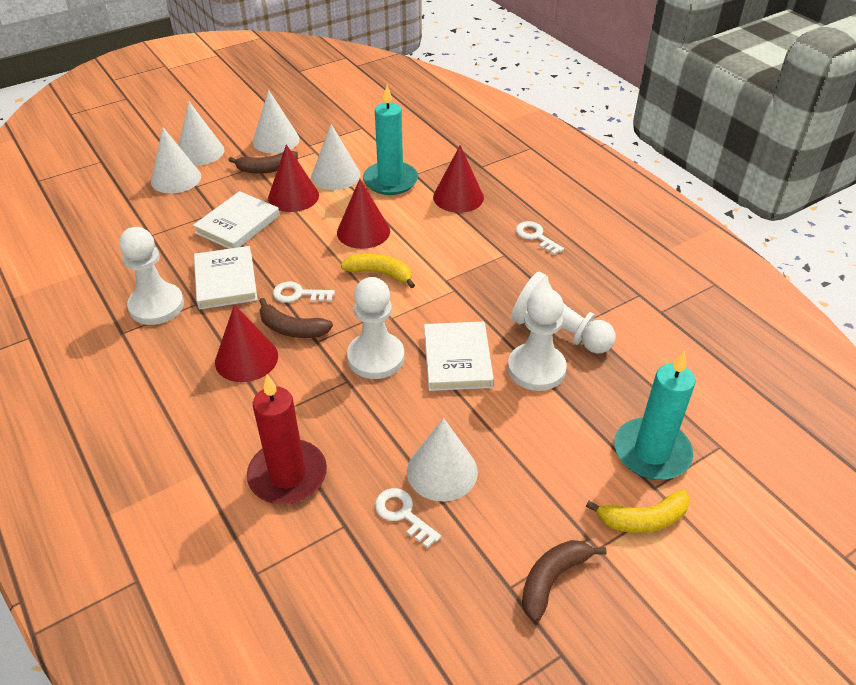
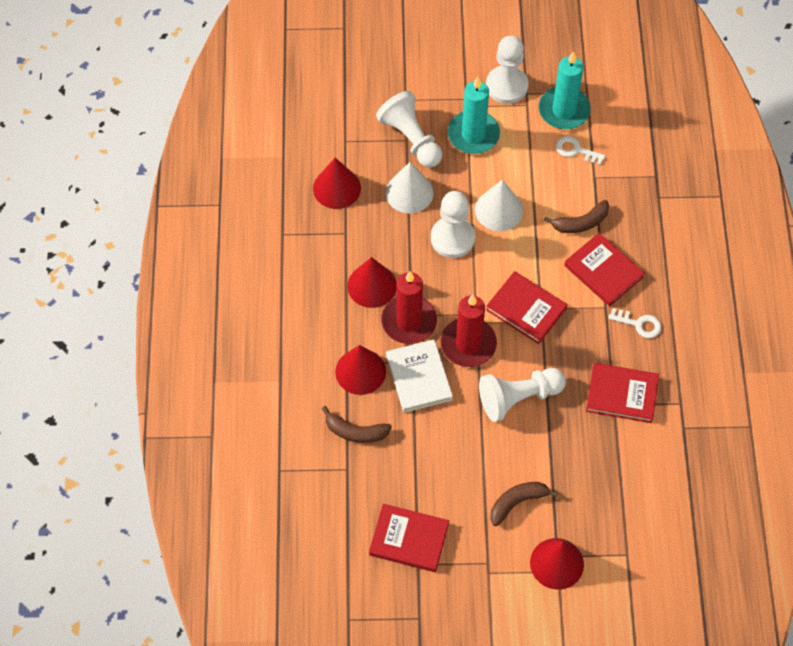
red book: none = 0 -> [369,504,449,572] [486,271,567,344] [564,233,645,306] [586,363,659,423] = 4
red candle: [247,374,327,504] = 1 -> [381,271,437,344] [441,295,497,367] = 2
white book: [193,191,280,249] [194,246,258,309] [424,321,494,391] = 3 -> [386,340,453,413] = 1
white cone: [151,127,201,193] [178,101,224,166] [253,90,300,154] [311,124,361,190] [407,418,478,501] = 5 -> [386,162,434,213] [475,180,523,231] = 2
white key: [273,282,335,303] [375,488,441,548] [516,221,564,255] = 3 -> [556,136,605,165] [608,308,661,338] = 2
yellow banana: [341,254,415,288] [586,490,690,533] = 2 -> none = 0

